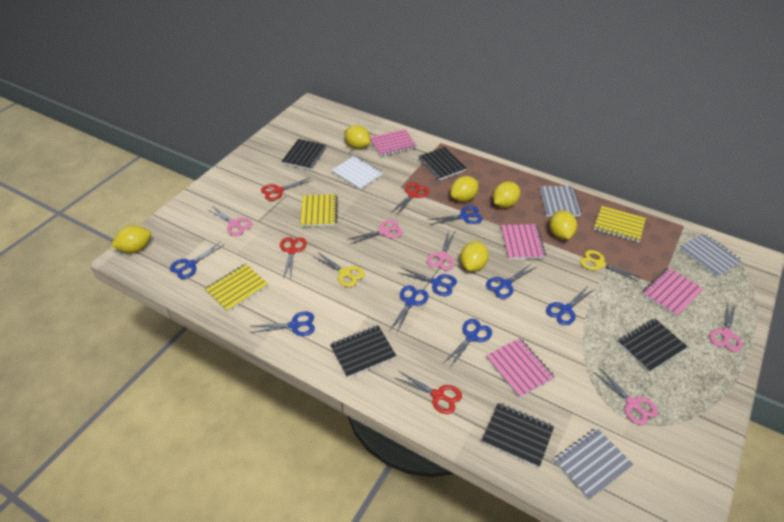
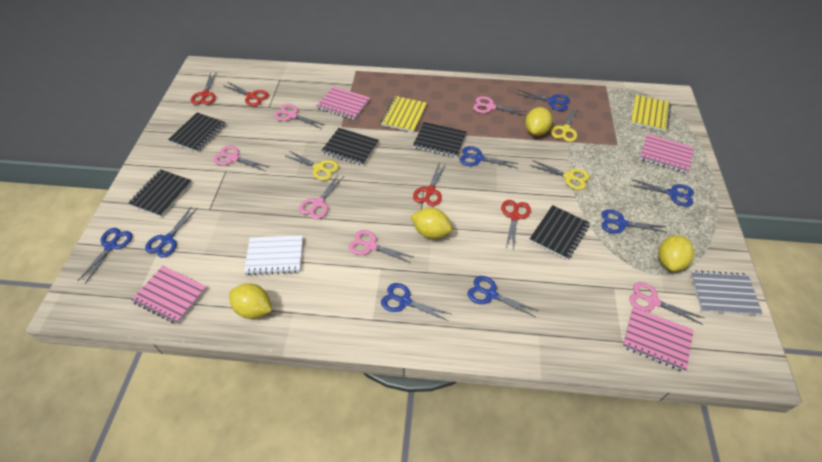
grey notebook: [539,186,582,216] [554,428,634,500] [679,233,742,277] = 3 -> [690,270,763,315] = 1
pink scissors: [208,206,252,236] [349,220,403,245] [427,230,456,270] [593,367,658,425] [710,303,742,352] = 5 -> [213,146,269,171] [274,104,324,128] [299,175,343,219] [349,230,413,263] [473,96,526,116] [629,282,704,325] = 6
yellow lemon: [111,225,151,253] [345,125,370,149] [451,176,478,202] [460,241,489,272] [493,181,520,208] [549,211,577,240] = 6 -> [229,283,272,319] [411,208,452,239] [525,107,552,136] [658,235,694,271] = 4
yellow notebook: [205,263,268,312] [300,194,338,227] [594,206,646,242] = 3 -> [381,96,427,132] [630,95,671,132] = 2
yellow scissors: [314,253,365,287] [580,250,641,282] = 2 -> [286,151,339,181] [529,160,590,190] [551,106,578,142] = 3

